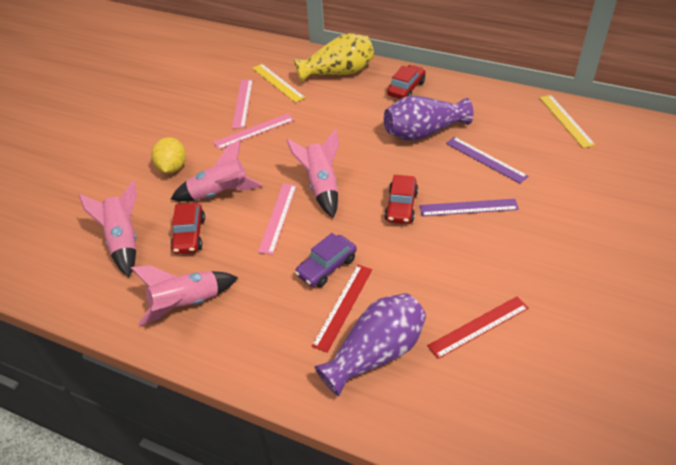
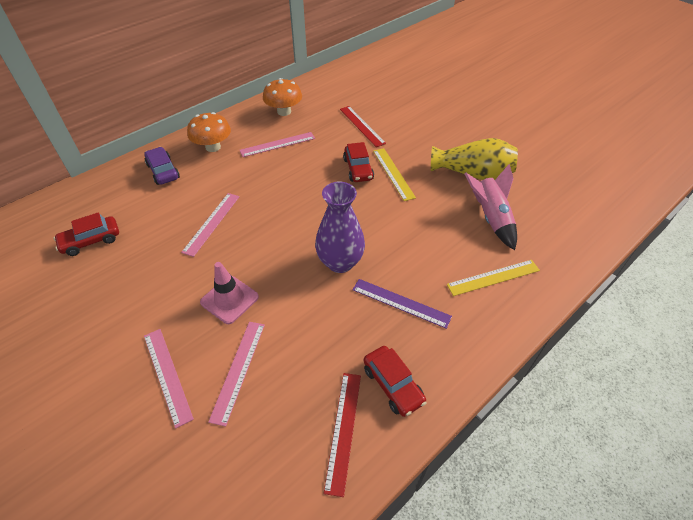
orange mushroom: none = 0 -> [187,112,231,152] [263,78,302,116] = 2
pink rocket: [79,180,137,277] [130,265,238,326] [171,139,263,202] [286,129,339,218] = 4 -> [465,164,517,250] = 1
pink ruler: [213,113,294,150] [232,79,253,129] [258,184,297,255] = 3 -> [144,329,194,428] [181,193,240,257] [208,322,265,427] [240,132,315,157] = 4
pink traffic cone: none = 0 -> [200,262,259,324] = 1
purple ruler: [420,199,519,216] [446,137,528,184] = 2 -> [352,279,452,329] = 1
purple vase: [314,293,426,397] [384,96,474,141] = 2 -> [315,182,365,273] = 1
yellow lemon: [151,137,186,173] = 1 -> none = 0

